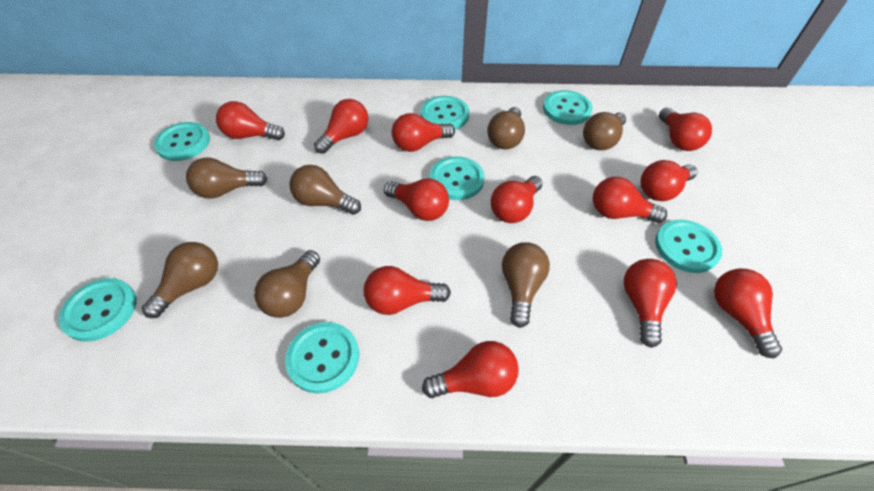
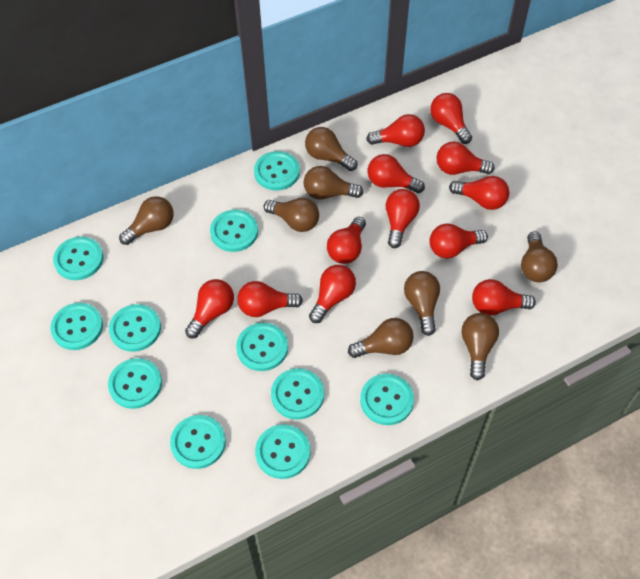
brown light bulb: [142,242,218,318] [186,158,267,199] [254,250,320,318] [289,165,361,215] [487,107,525,149] [502,242,550,328] [583,112,626,150] = 7 -> [119,196,174,245] [264,198,319,232] [304,166,363,199] [305,127,358,171] [348,318,414,358] [404,271,440,336] [461,313,499,380] [521,231,558,282] = 8
turquoise button: [59,278,137,342] [154,122,210,161] [285,322,359,394] [421,96,469,130] [430,156,484,200] [543,90,592,125] [655,219,722,273] = 7 -> [50,303,103,350] [53,237,103,280] [108,358,162,409] [109,304,161,352] [170,415,226,469] [210,210,258,252] [236,322,288,371] [254,151,300,191] [255,424,311,479] [271,368,324,420] [360,374,414,425] = 11

